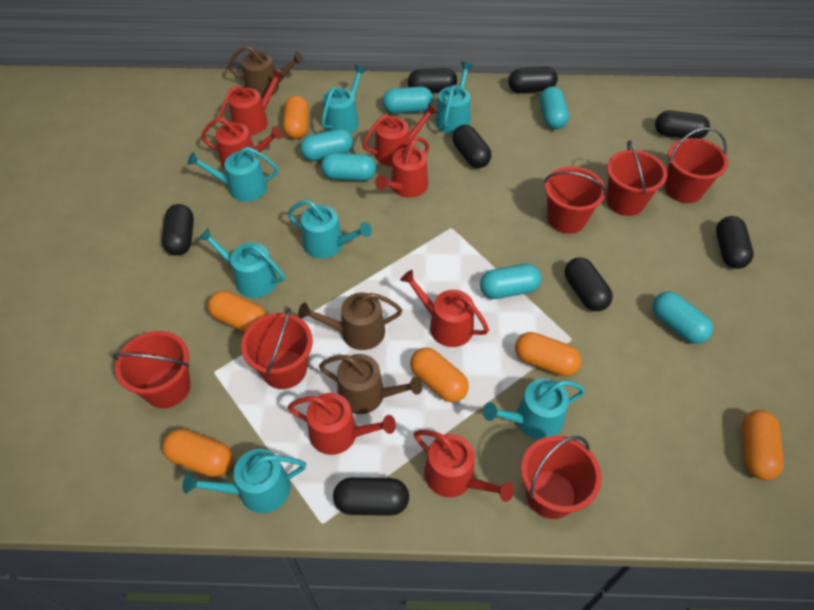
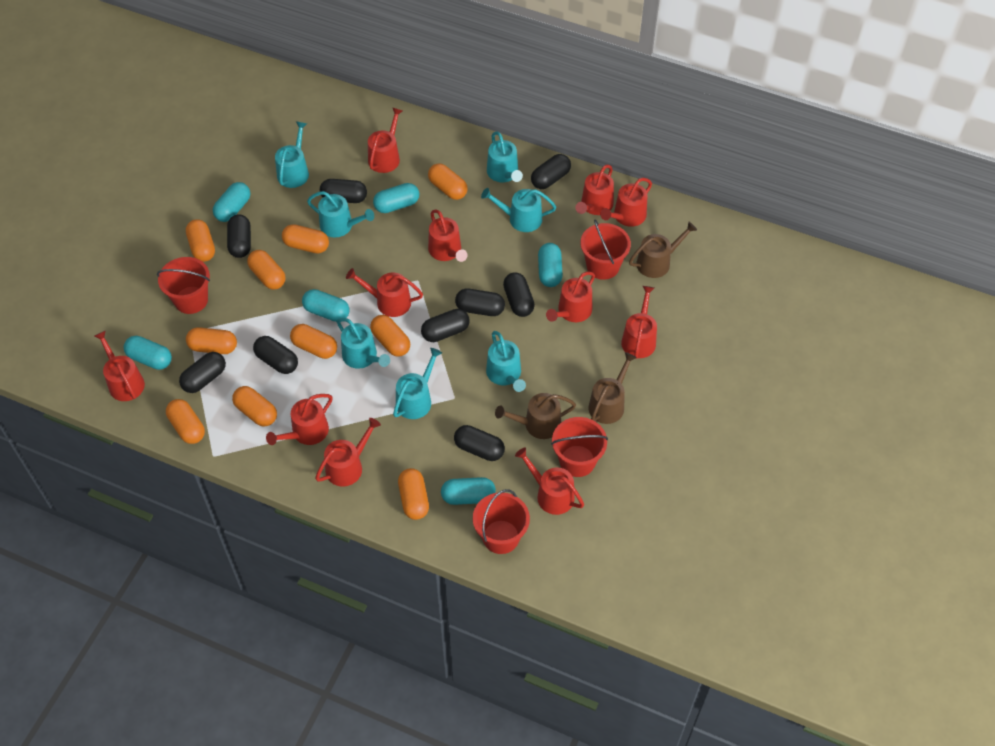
black capsule: [162,204,194,256] [333,477,409,516] [408,68,457,93] [452,125,492,168] [508,66,558,93] [565,258,613,311] [655,111,710,139] [716,216,754,269] = 8 -> [179,352,226,393] [227,214,251,258] [253,336,298,374] [320,179,367,203] [421,309,470,342] [454,425,505,461] [455,289,505,316] [503,272,535,317] [531,154,571,189] = 9
orange capsule: [162,429,233,477] [208,291,266,332] [283,96,309,139] [410,347,469,402] [515,332,581,376] [742,410,784,480] = 6 -> [166,399,205,444] [186,219,215,262] [186,327,237,354] [232,386,277,427] [247,250,286,290] [282,224,329,254] [290,324,337,359] [370,315,410,356] [398,468,429,520] [428,163,467,200] = 10
red bucket: [112,331,191,408] [241,308,313,389] [521,436,602,519] [544,166,607,234] [607,140,667,216] [665,128,728,203] = 6 -> [157,257,210,314] [473,489,530,554] [551,417,608,477] [580,219,631,280] = 4
red watering can: [201,117,283,169] [219,69,284,135] [288,393,396,455] [362,103,438,166] [375,137,429,198] [400,270,489,347] [414,430,514,502] = 7 -> [94,330,145,401] [266,394,333,445] [315,418,381,486] [346,268,423,317] [368,108,403,173] [428,209,467,262] [515,447,584,515] [546,271,595,322] [575,165,614,215] [600,178,652,227] [621,286,657,359] = 11

